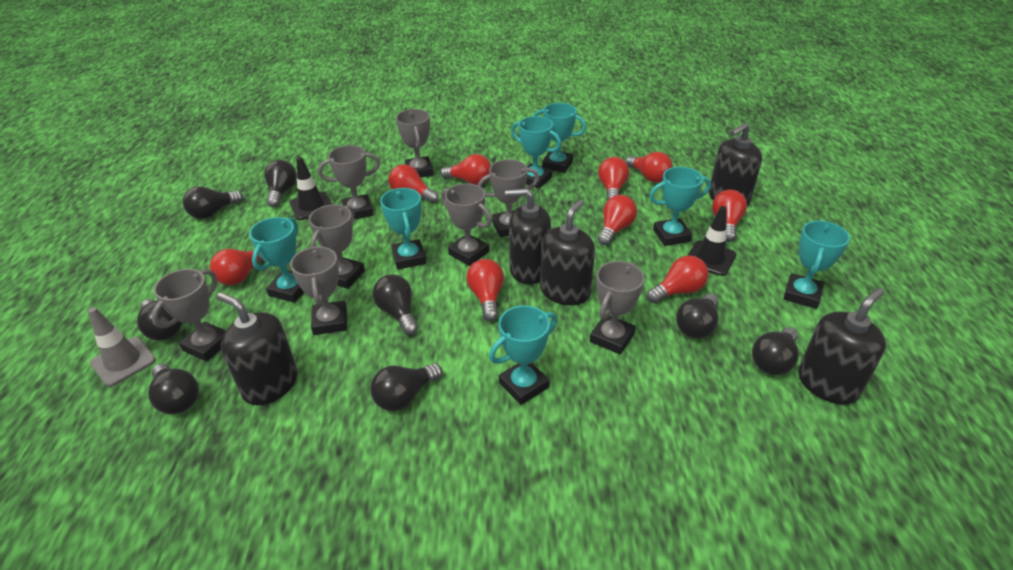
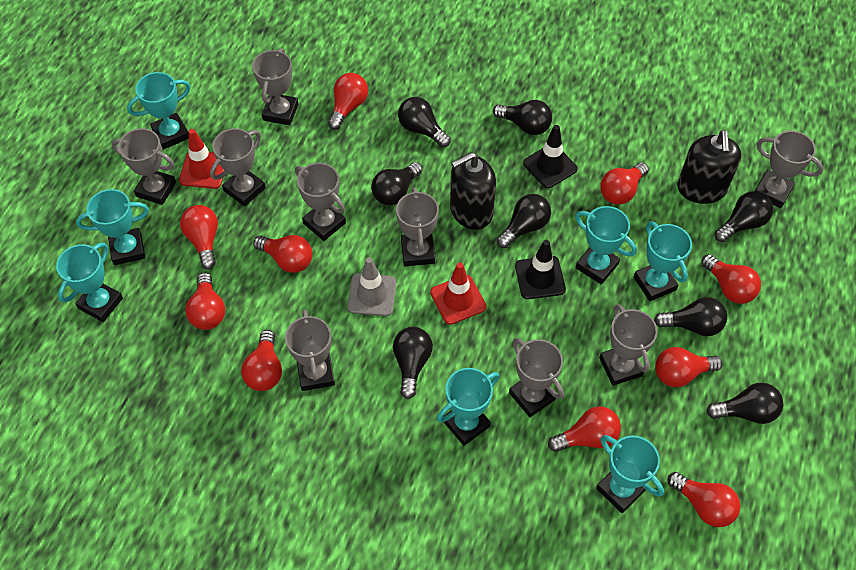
black soap dispenser: [216,292,298,405] [505,188,551,284] [540,200,595,305] [709,123,762,206] [798,288,886,405] = 5 -> [450,152,496,230] [677,130,741,204] = 2
grey trophy: [151,269,226,362] [290,246,347,335] [308,204,365,289] [318,145,380,219] [396,109,433,178] [441,183,492,266] [478,159,539,237] [590,261,645,354] = 8 -> [112,128,176,205] [210,128,266,206] [252,48,298,125] [285,310,335,391] [295,163,346,241] [396,187,439,266] [509,338,564,417] [599,304,658,386] [755,131,823,208] = 9
red light bulb: [210,249,264,285] [389,164,439,203] [440,154,491,185] [466,259,504,321] [598,157,629,201] [598,195,637,245] [626,152,673,183] [647,255,708,304] [712,190,747,242] = 9 -> [180,205,218,269] [185,273,225,330] [241,330,282,391] [253,235,312,273] [328,73,368,130] [548,406,621,452] [600,162,649,205] [655,347,722,387] [667,472,741,527] [701,254,761,304] = 10
red traffic cone: none = 0 -> [179,129,225,189] [430,262,486,325] = 2

